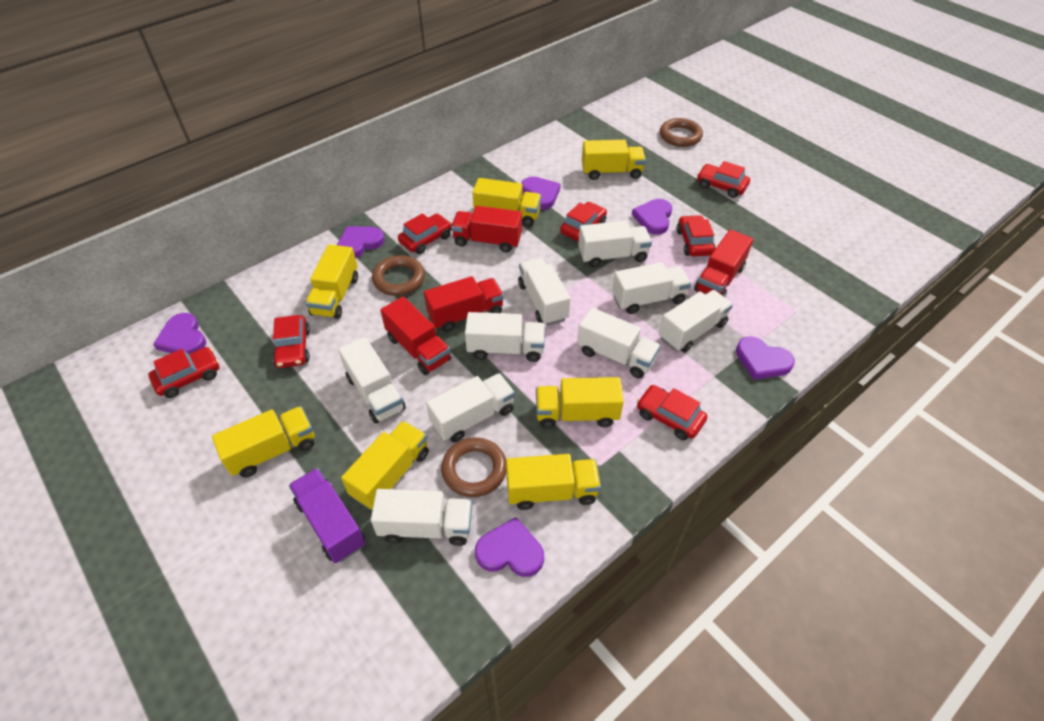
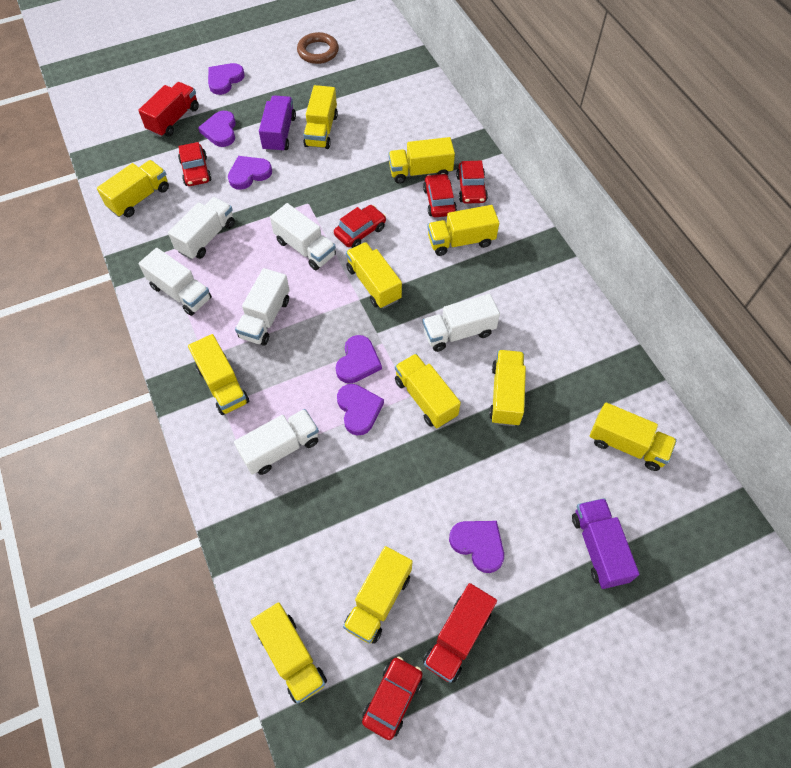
brown ring: [372,255,425,296] [441,437,506,497] [660,118,703,147] = 3 -> [297,32,339,64] = 1
purple truck: [289,468,365,563] = 1 -> [259,95,296,153] [572,498,639,589] = 2
red car: [148,347,219,398] [272,315,310,368] [398,213,452,254] [560,202,607,241] [637,385,707,440] [677,215,715,256] [697,161,750,198] = 7 -> [178,142,212,186] [334,205,386,248] [362,656,423,740] [423,173,457,217] [456,161,488,204] = 5
red truck: [380,296,451,375] [424,276,504,332] [451,206,522,253] [694,229,753,297] = 4 -> [138,82,199,137] [423,583,497,683] = 2
white truck: [338,337,406,424] [371,489,472,546] [426,373,515,442] [465,312,545,362] [518,258,570,326] [577,308,661,378] [578,220,652,268] [612,262,691,314] [659,290,733,352] = 9 -> [139,248,212,316] [168,197,235,260] [234,409,319,475] [235,268,290,345] [270,203,336,270] [422,294,500,352] = 6
yellow truck: [212,406,314,478] [305,244,358,319] [341,421,429,510] [472,178,541,226] [506,454,601,510] [536,377,624,429] [582,140,646,180] = 7 -> [97,160,169,217] [188,334,249,415] [250,602,327,703] [303,85,338,149] [343,546,413,644] [346,242,402,309] [389,137,455,184] [395,354,461,428] [427,205,499,256] [489,350,526,426] [590,402,677,471] = 11

